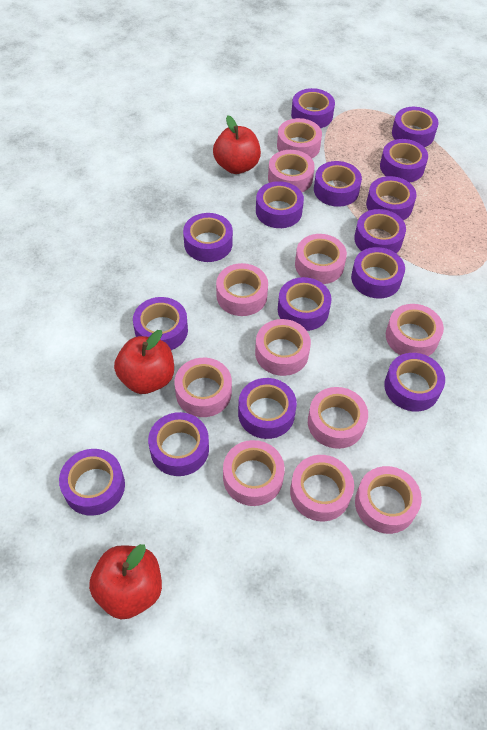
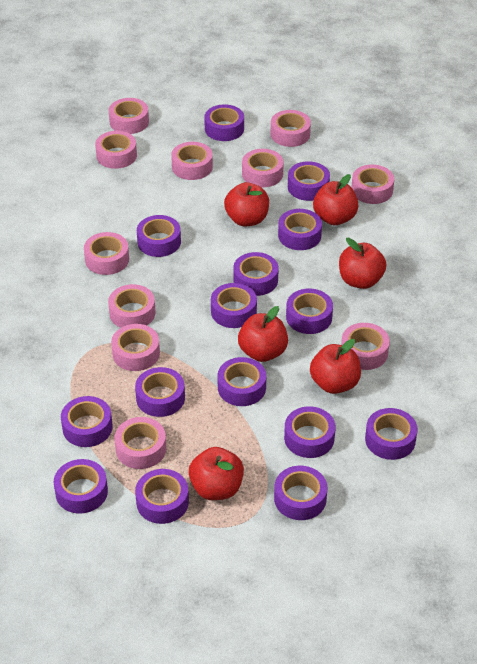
red apple: [89,544,162,619] [114,330,174,394] [213,116,261,174] = 3 -> [189,447,244,500] [224,182,269,227] [238,306,288,362] [310,339,361,394] [313,174,358,225] [339,238,386,289] = 6

